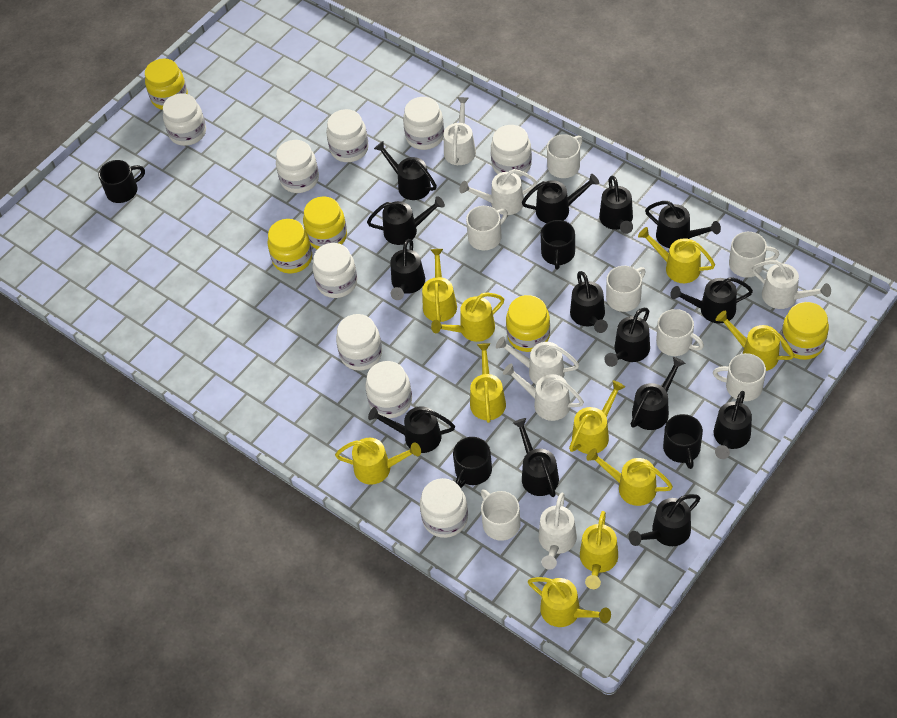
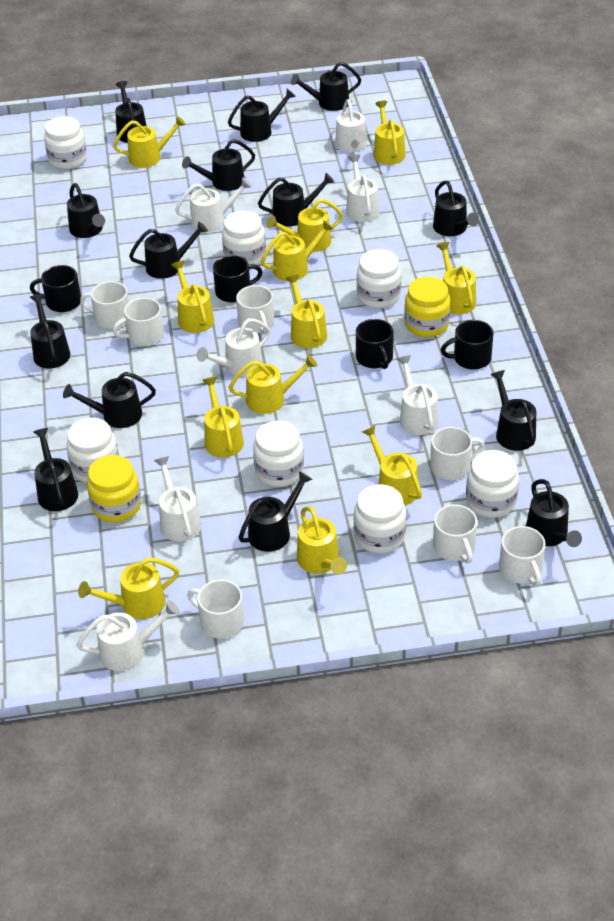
white jar: [163,93,206,146] [276,140,319,193] [312,243,357,298] [326,109,369,162] [336,314,382,371] [365,361,412,418] [403,97,444,150] [420,478,468,538] [491,125,532,177] = 9 -> [44,116,87,169] [66,417,119,483] [222,210,266,265] [253,421,304,487] [354,484,406,554] [357,249,401,309] [466,450,519,518] = 7
white watering can: [444,97,476,165] [459,169,537,215] [496,336,579,385] [503,363,584,421] [539,493,577,570] [752,260,831,309] = 6 -> [77,600,180,671] [154,456,202,542] [175,178,252,232] [197,318,271,376] [335,99,367,152] [346,155,380,222] [397,355,439,435] = 7
yellow jar: [145,59,188,110] [267,219,312,273] [303,196,347,249] [506,295,550,352] [781,302,829,360] = 5 -> [87,455,141,522] [404,277,451,337] = 2
yellow watering can: [335,438,421,485] [422,249,457,322] [431,293,504,342] [470,343,506,423] [528,577,611,627] [569,380,625,454] [580,511,618,589] [586,448,673,506] [638,227,715,283] [715,311,795,371] = 10 -> [78,557,179,619] [113,116,186,168] [171,261,214,333] [202,377,244,458] [229,355,318,414] [261,220,334,281] [266,199,343,252] [285,274,327,348] [297,506,347,574] [362,426,422,505] [374,101,406,165] [437,242,476,314] = 12

